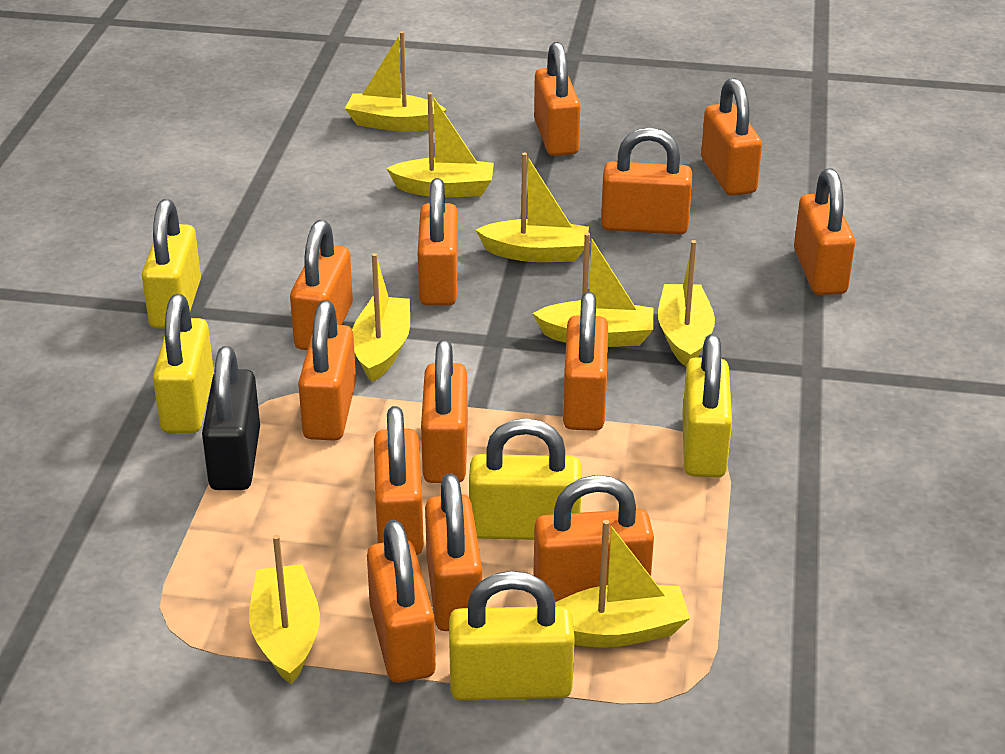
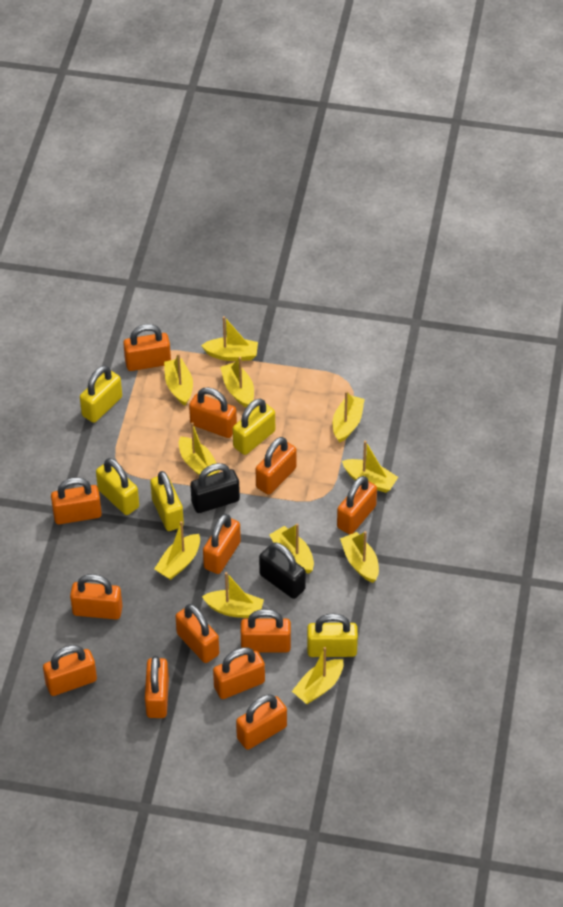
black padlock: [202,346,260,490] = 1 -> [190,463,240,513] [259,542,306,599] = 2
yellow boat: [249,535,320,684] [345,31,447,132] [352,253,410,382] [386,92,494,198] [476,152,589,262] [532,233,653,347] [555,520,690,648] [658,240,715,366] = 8 -> [154,521,200,580] [164,354,193,406] [179,422,220,476] [201,316,258,361] [202,572,264,618] [220,357,254,407] [269,523,314,574] [292,647,343,704] [333,391,364,443] [340,531,379,583] [342,441,398,493] = 11

